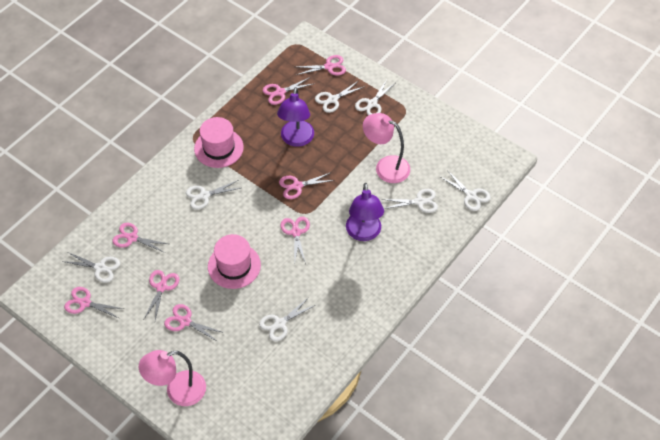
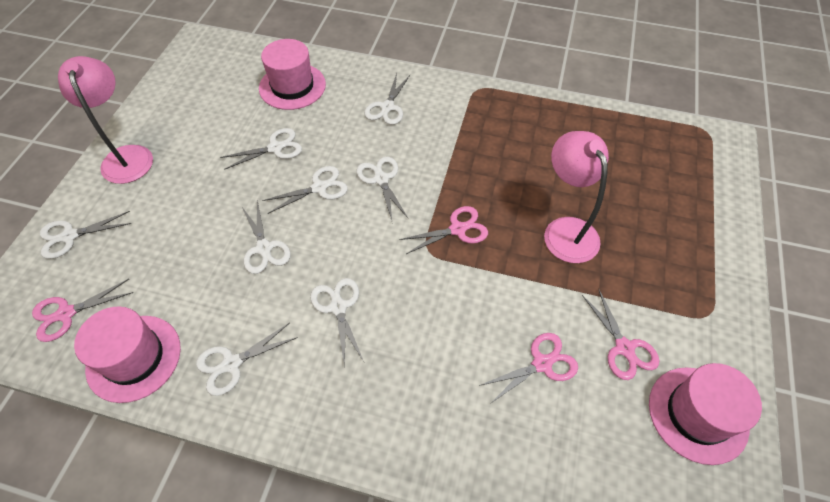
pink hat: [194,117,244,168] [208,234,261,289] = 2 -> [74,306,181,403] [259,39,326,110] [649,363,762,465] = 3
pink scissors: [64,287,124,318] [112,223,168,253] [143,270,179,321] [164,304,224,342] [263,77,313,105] [279,172,335,199] [280,217,310,265] [297,55,346,75] = 8 -> [32,279,133,342] [399,206,488,254] [479,333,578,404] [582,288,659,380] = 4
purple lamp: [277,87,314,147] [346,183,384,241] = 2 -> none = 0
white scissors: [62,252,120,283] [186,180,241,209] [259,297,315,341] [315,81,365,113] [355,80,395,115] [382,189,438,213] [441,170,491,211] = 7 -> [40,211,131,259] [196,323,298,396] [220,128,302,170] [242,200,291,274] [262,166,348,214] [310,278,364,368] [356,157,409,220] [364,73,410,125] = 8

